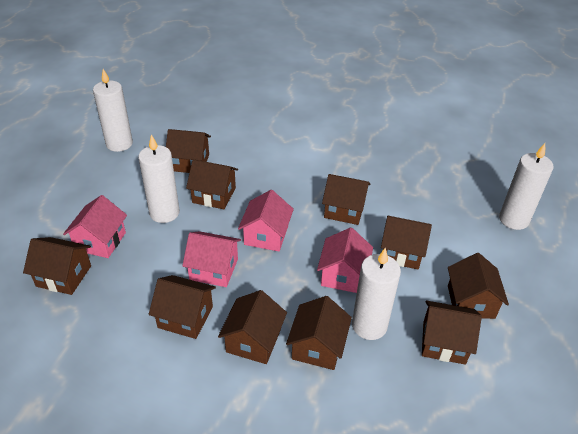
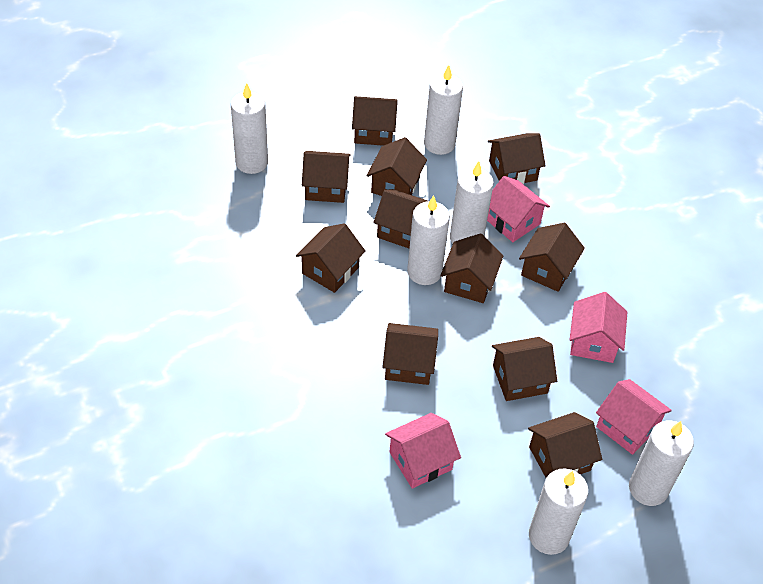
brown house: [23,237,91,295] [149,275,216,339] [166,129,211,173] [186,159,238,209] [218,290,287,364] [286,296,352,370] [322,174,370,225] [381,216,432,270] [422,301,482,365] [448,253,509,319] = 10 -> [296,223,366,293] [302,151,351,203] [352,96,398,146] [367,137,427,196] [373,189,428,248] [382,323,438,385] [440,233,503,303] [488,133,546,184] [492,337,557,401] [519,223,585,292] [528,412,602,477] = 11
white candle: [93,69,133,152] [138,134,180,223] [352,248,401,340] [499,143,554,230] = 4 -> [231,83,268,174] [407,195,450,285] [424,65,463,155] [450,161,494,244] [529,469,589,555] [629,420,694,506] = 6

